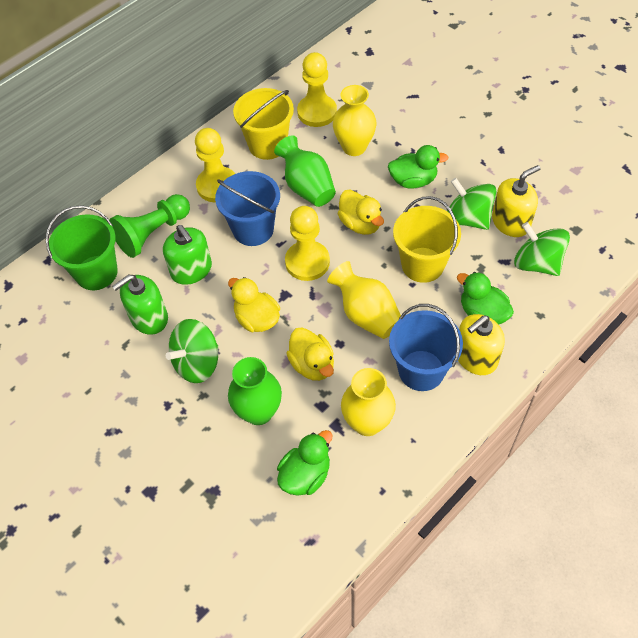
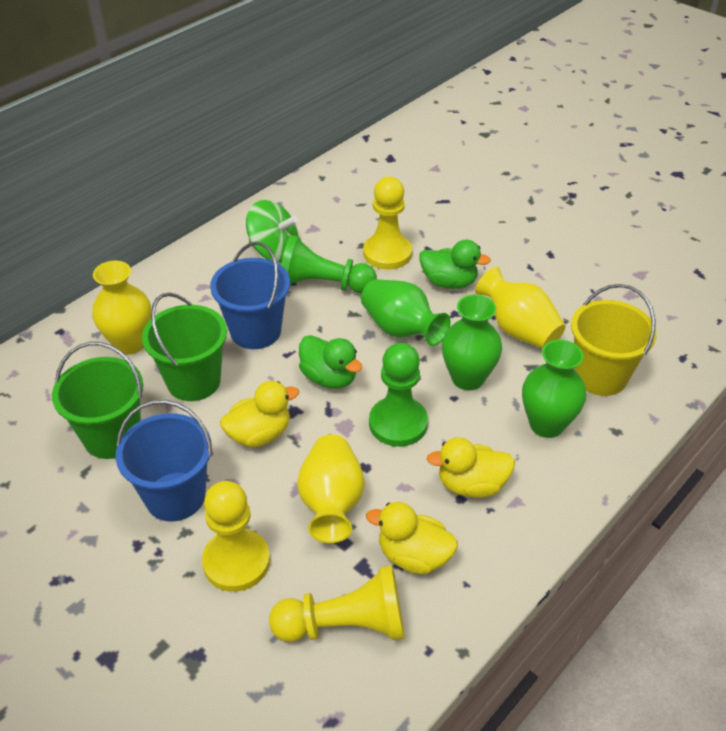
green bucket: [46,205,118,290] = 1 -> [52,342,143,459] [142,292,227,401] = 2
green duck: [277,430,332,496] [388,145,448,189] [457,272,514,325] = 3 -> [299,335,362,389] [420,240,491,289] = 2
green pawn: [109,194,190,258] = 1 -> [281,235,377,293] [369,343,428,447] = 2
green soap dispenser: [112,275,168,335] [163,225,212,285] = 2 -> none = 0
green spinning top: [166,319,218,383] [447,178,497,230] [514,222,570,276] = 3 -> [246,200,298,262] = 1
green vase: [228,357,282,425] [274,135,336,207] = 2 -> [361,279,451,346] [442,295,502,390] [522,340,586,438] = 3
yellow bucket: [233,88,294,160] [393,196,461,283] = 2 -> [571,284,657,396] = 1
yellow soap dispenser: [458,314,505,375] [492,165,541,237] = 2 -> none = 0

